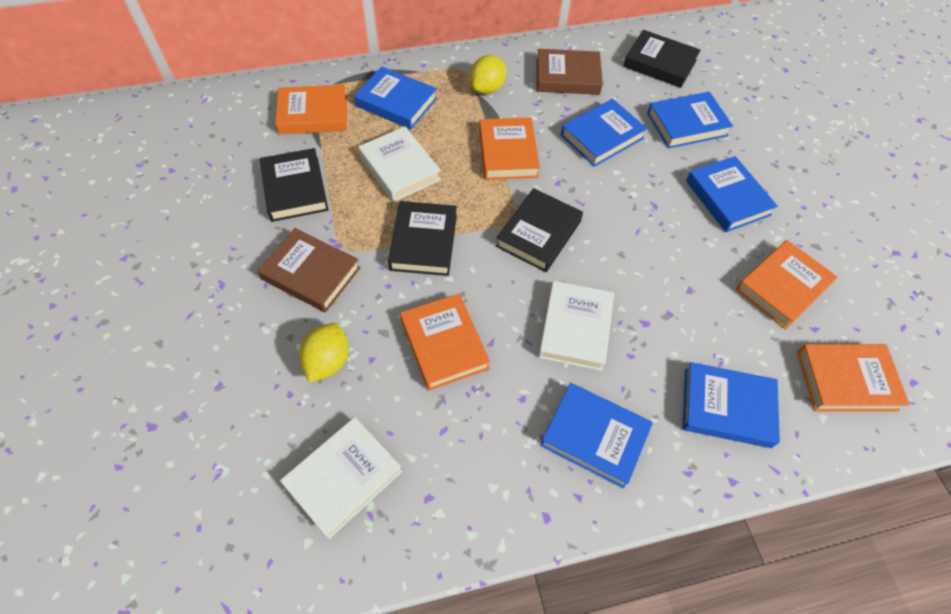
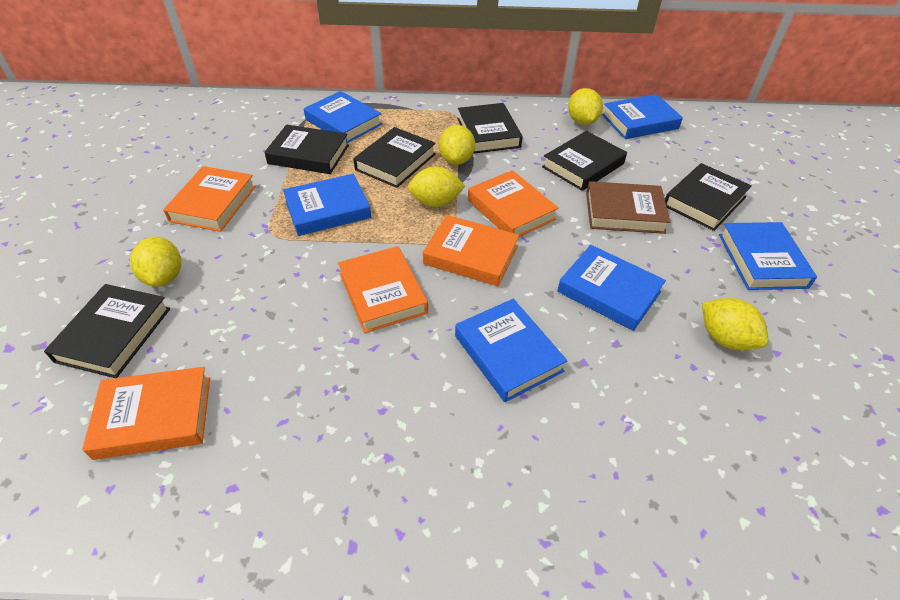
black book: [260,148,328,222] [388,201,457,276] [496,188,583,272] [623,30,701,88] = 4 -> [44,284,170,378] [264,125,349,174] [353,127,436,188] [458,103,523,154] [542,131,627,191] [665,163,752,231] = 6
brown book: [257,228,360,313] [537,49,603,95] = 2 -> [586,181,671,234] = 1
white book: [280,417,402,539] [358,126,441,202] [538,281,614,371] = 3 -> none = 0
yellow lemon: [299,323,349,383] [470,55,507,94] = 2 -> [130,237,181,287] [408,166,465,207] [439,125,475,165] [568,88,603,125] [702,298,769,350] = 5

